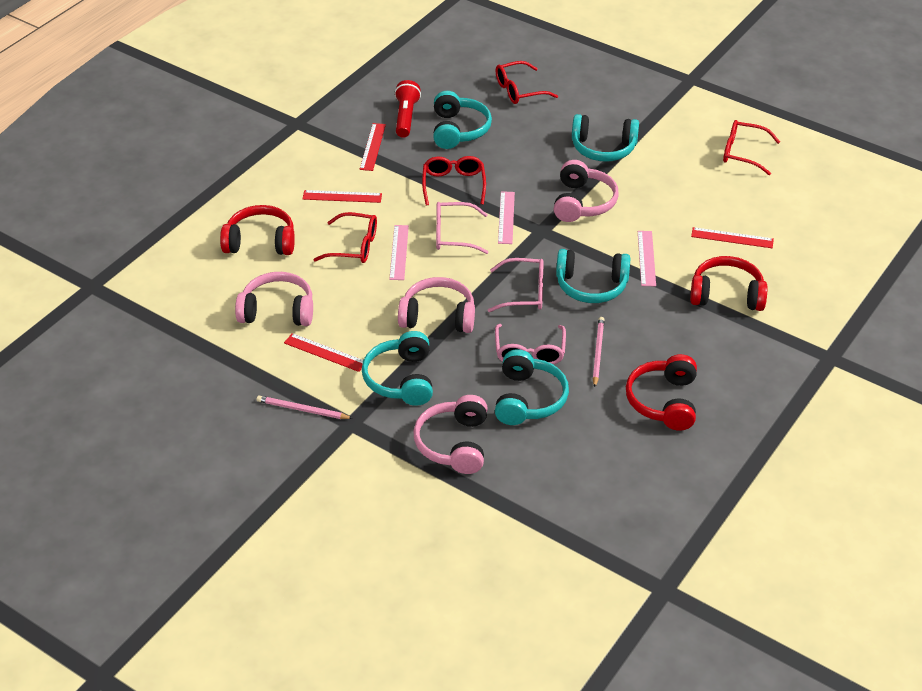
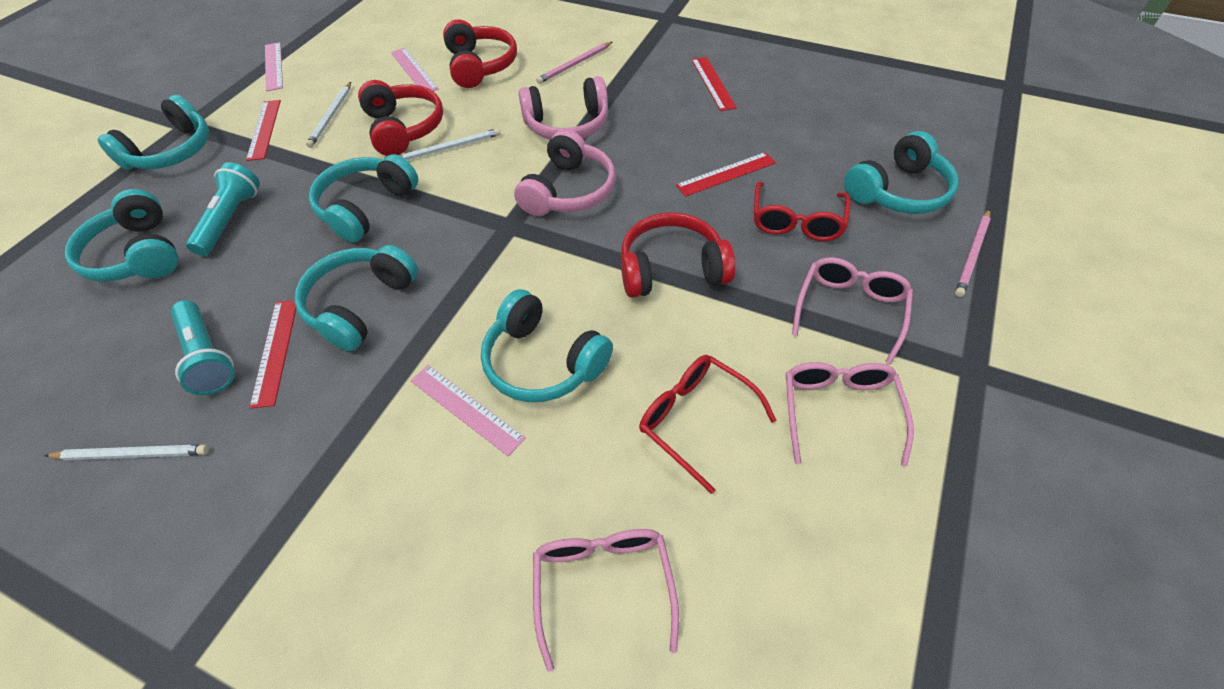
pink headphones: [235,272,313,326] [398,277,475,333] [414,395,488,474] [554,160,619,222] = 4 -> [514,129,615,216] [519,76,608,140] = 2
red flashlight: [395,80,421,138] = 1 -> none = 0
red glasses: [313,212,377,263] [422,156,486,206] [495,61,558,104] [723,120,780,175] = 4 -> [639,355,777,494] [754,181,850,241] = 2
turquoise flashlight: none = 0 -> [171,300,235,395] [186,162,260,256] = 2
turquoise headphones: [362,331,433,406] [433,91,492,149] [495,349,569,425] [556,249,630,303] [572,114,639,161] = 5 -> [65,189,179,282] [97,95,209,170] [294,245,418,351] [309,154,418,243] [481,289,613,402] [844,131,959,214] = 6
white pencil: none = 0 -> [44,445,209,460] [306,82,351,148] [399,128,501,160] = 3

